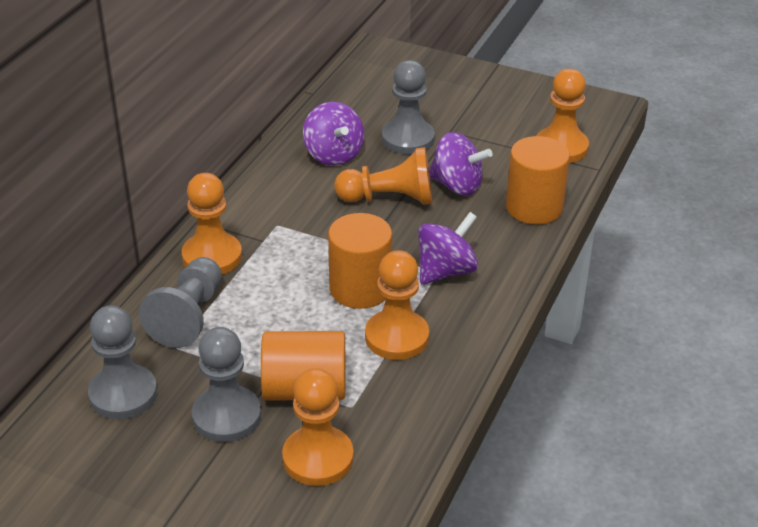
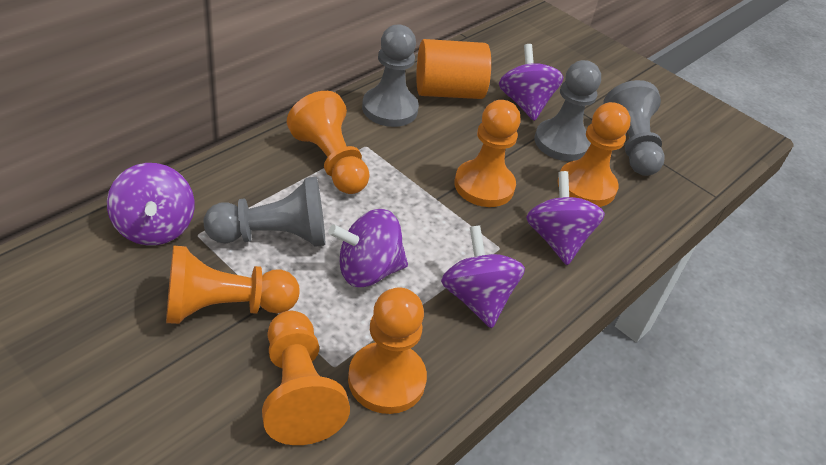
orange cylinder: [261,331,346,401] [328,213,392,309] [506,136,570,225] = 3 -> [416,39,491,99] = 1
orange pawn: [182,173,242,274] [282,368,354,486] [335,147,432,205] [365,250,429,360] [537,69,589,163] = 5 -> [166,245,299,324] [262,311,350,445] [287,91,370,194] [348,287,427,414] [454,100,521,207] [558,102,631,207] = 6
purple spinning top: [303,102,364,166] [418,212,478,285] [429,132,493,196] = 3 -> [107,163,194,246] [328,209,408,287] [441,225,525,328] [499,44,563,121] [526,171,605,265] = 5

